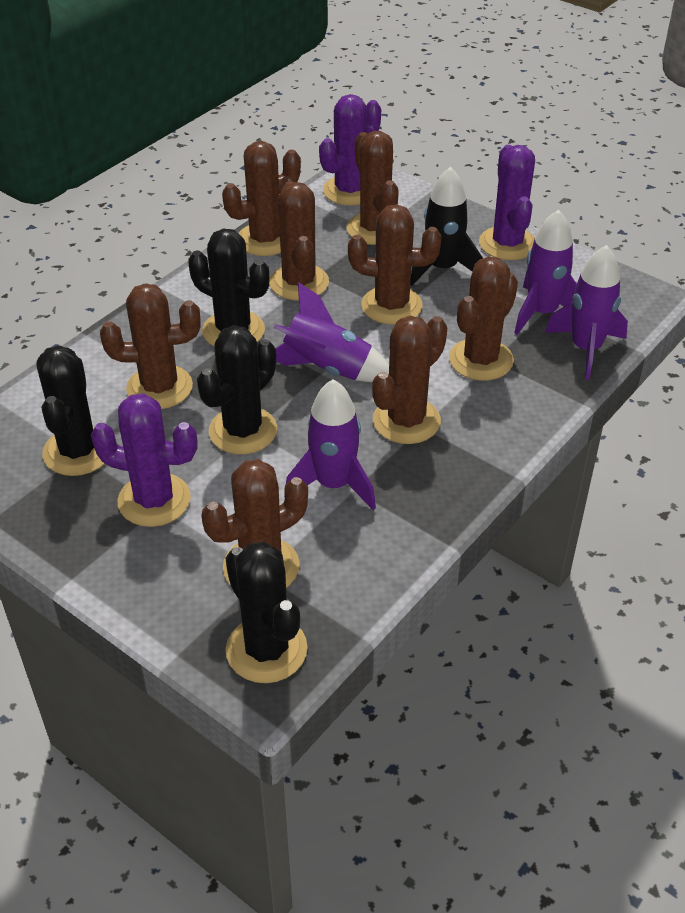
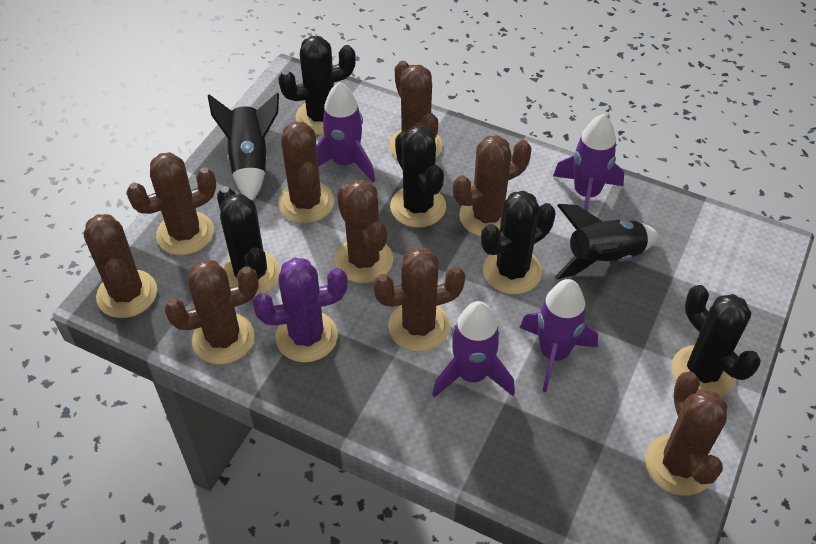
black cactus: [36,345,105,476] [188,229,269,346] [197,325,277,454] [226,542,308,683] = 4 -> [217,187,281,297] [278,36,356,135] [390,126,446,228] [481,190,555,294] [671,285,761,397] = 5
black rocket: [410,167,483,285] = 1 -> [208,92,279,201] [554,204,659,280] = 2
brown cactus: [100,283,200,409] [201,459,308,588] [222,141,301,256] [269,181,329,300] [347,131,399,245] [348,204,442,324] [372,316,447,444] [449,256,518,381] = 8 -> [84,214,157,318] [126,152,216,255] [164,260,259,364] [278,121,334,223] [335,180,393,283] [373,247,465,352] [389,61,442,159] [453,135,532,237] [645,372,727,496] = 9
purple cactus: [91,393,197,527] [319,94,381,206] [479,145,535,260] = 3 -> [253,257,348,362] = 1

